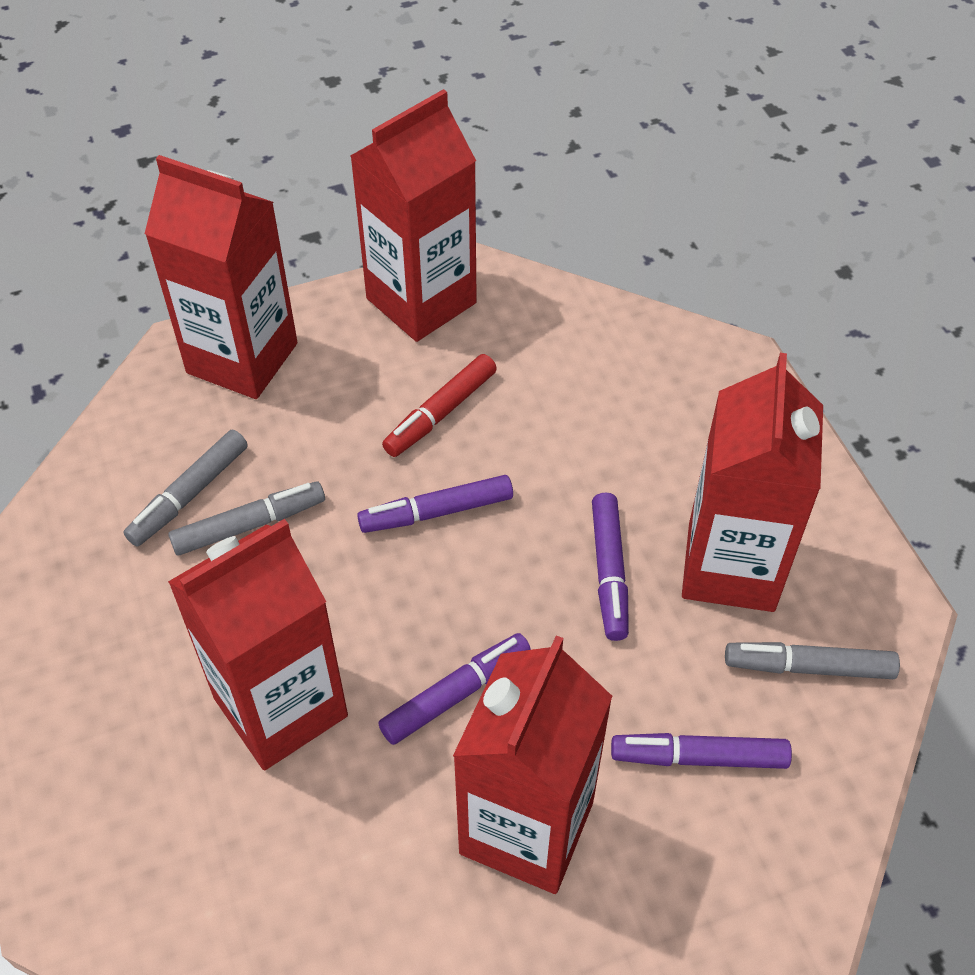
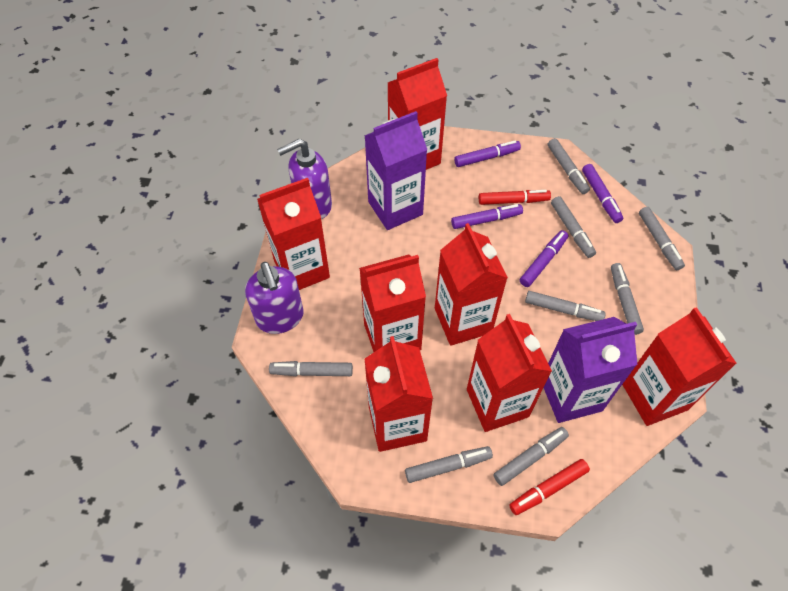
grey marker: [123,430,248,547] [168,482,325,555] [725,642,900,679] = 3 -> [269,361,353,376] [405,446,493,483] [493,427,569,486] [525,291,606,321] [548,138,590,194] [551,196,596,258] [611,263,644,335] [639,207,685,270] = 8
purple carton: none = 0 -> [364,111,427,230] [544,317,637,423] = 2
purple soap dispenser: none = 0 -> [245,262,304,334] [277,139,332,219] = 2
red carton: [145,155,298,399] [168,519,348,770] [350,89,477,342] [453,635,612,894] [682,353,823,612] = 5 -> [257,178,330,290] [359,254,426,352] [364,336,433,452] [388,58,447,170] [435,223,508,346] [467,314,552,432] [622,307,737,426] = 7
red marker: [382,354,497,457] = 1 -> [479,190,551,205] [509,459,590,515] = 2

